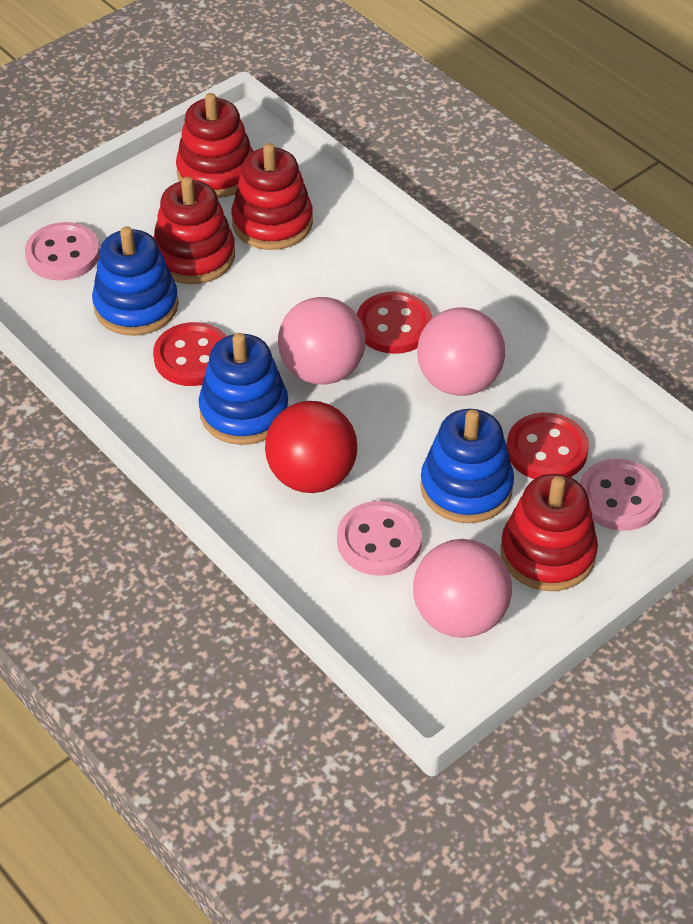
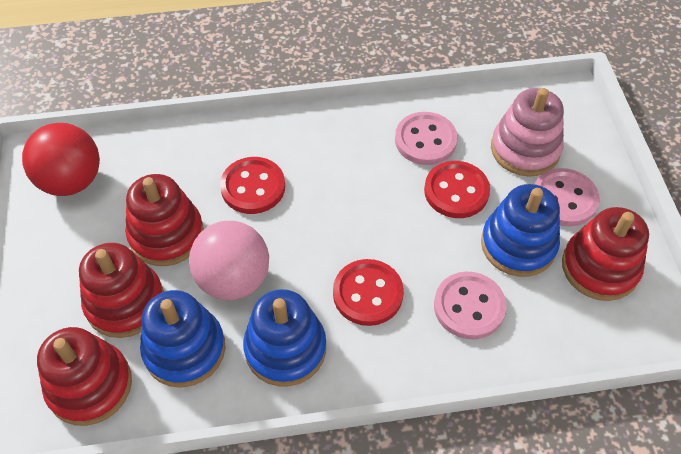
pink ball: [278,297,366,385] [413,539,512,638] [417,308,505,396] = 3 -> [189,221,269,300] = 1
pink stacking toy: none = 0 -> [491,88,564,177] = 1

